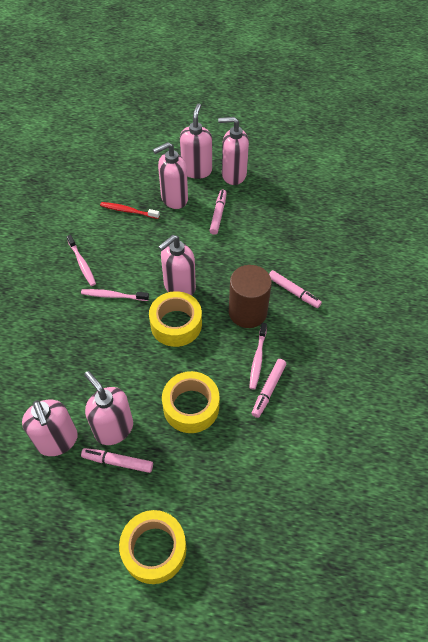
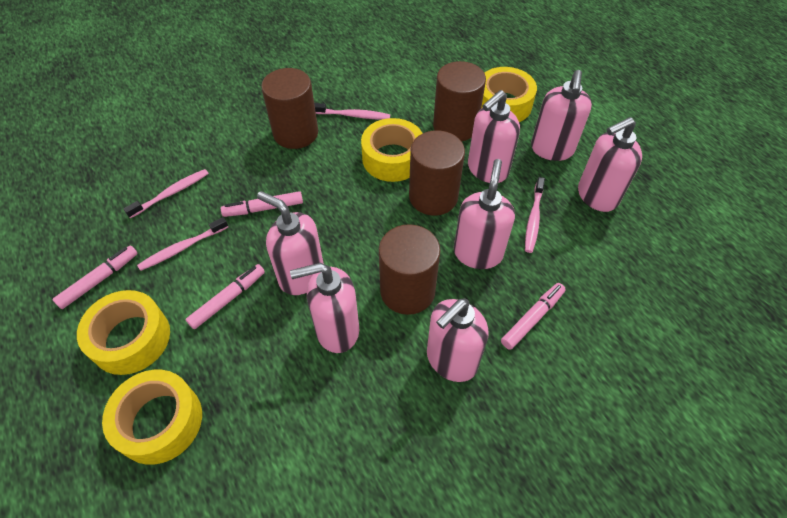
brown cylinder: [229,265,272,328] = 1 -> [261,68,318,149] [379,224,441,315] [409,130,465,216] [433,61,486,142] = 4
pink soap dispenser: [22,400,78,456] [84,371,133,445] [153,142,188,209] [158,235,196,296] [180,104,212,179] [218,117,249,185] = 6 -> [257,191,324,295] [290,263,359,353] [427,298,488,382] [454,159,515,269] [468,90,520,183] [531,70,592,161] [578,117,642,212] = 7
pink toothbrush: [67,235,96,286] [81,289,149,301] [249,323,267,390] = 3 -> [123,169,209,218] [137,217,228,271] [314,103,390,120] [525,177,545,253] = 4
red toothbrush: [100,202,160,219] = 1 -> none = 0
yellow tape: [119,510,186,584] [149,291,202,347] [162,371,220,433] = 3 -> [77,290,170,375] [102,370,202,465] [361,118,422,182] [481,67,537,122] = 4

